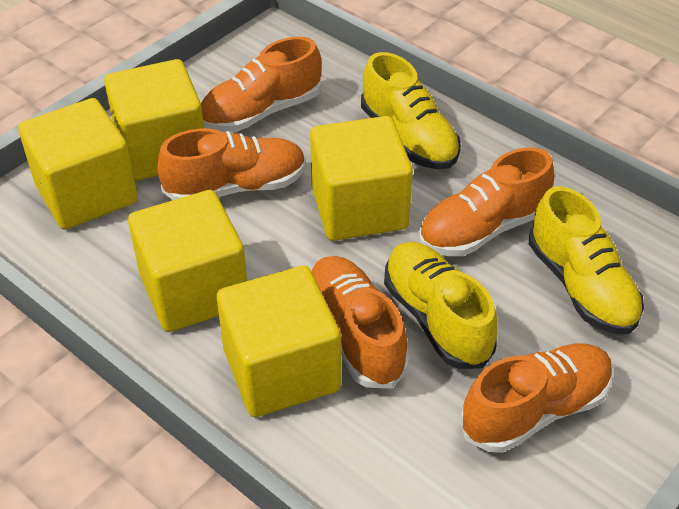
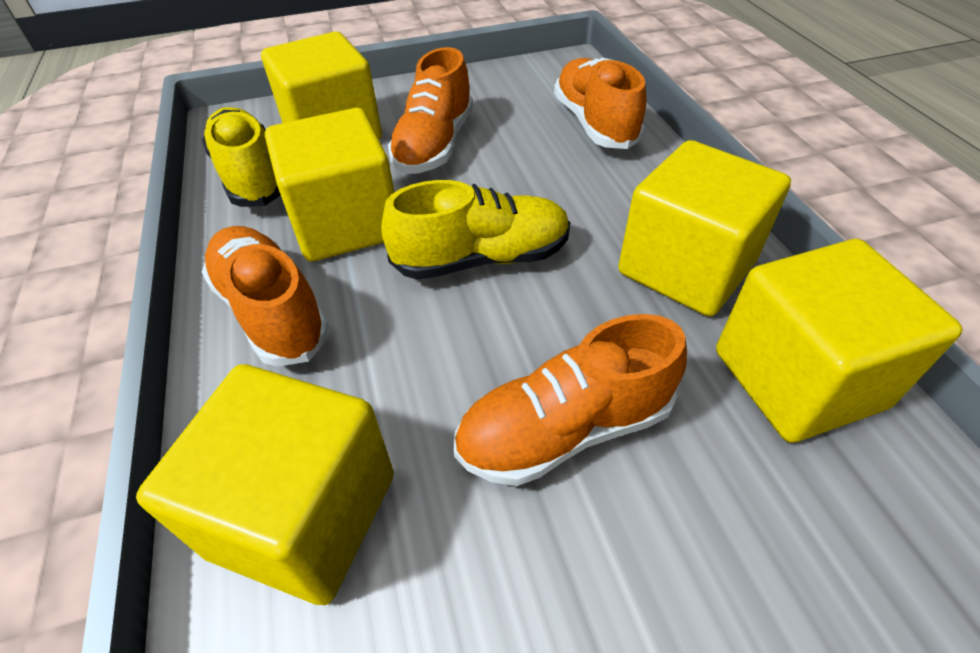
orange shoe: [157,129,306,200] [201,37,322,132] [312,256,409,388] [419,148,554,256] [461,343,613,453] = 5 -> [202,226,330,367] [388,47,473,174] [453,314,687,486] [554,58,646,149] = 4
yellow shoe: [361,52,461,169] [384,242,497,369] [529,186,644,334] = 3 -> [202,107,281,207] [381,180,570,280] = 2

